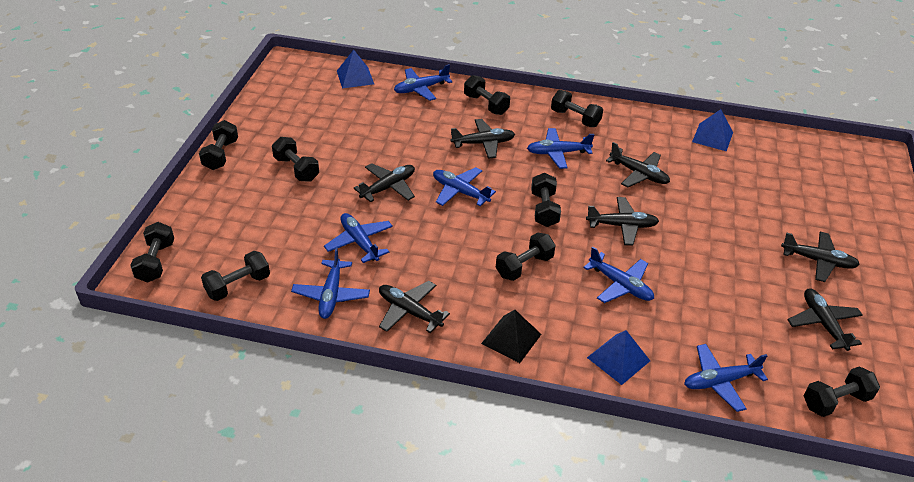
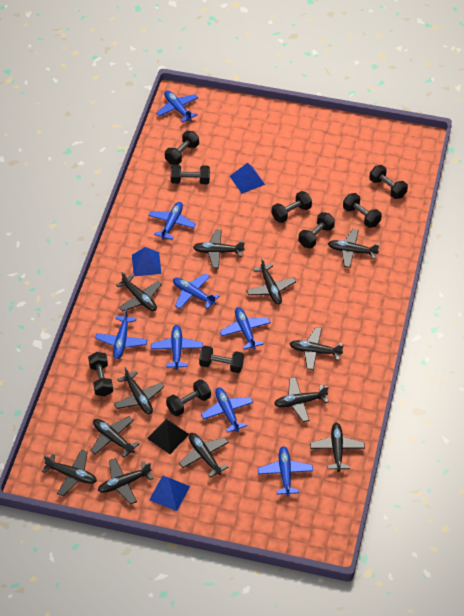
black plane: [354,163,415,202] [379,281,450,333] [450,119,515,159] [586,197,659,246] [606,142,670,187] [781,232,860,282] [787,289,863,351] = 7 -> [42,449,97,496] [91,416,140,458] [98,458,153,505] [114,367,164,414] [116,272,162,312] [179,433,229,478] [193,229,245,268] [246,258,296,305] [274,377,328,422] [290,327,344,370] [310,423,365,472] [328,229,379,268] = 12
blue plane: [291,248,370,319] [324,213,393,263] [394,64,452,101] [433,167,496,206] [527,128,594,169] [583,247,654,303] [684,344,768,412] = 7 -> [95,309,148,359] [148,202,196,240] [151,325,203,370] [156,90,198,123] [173,273,220,309] [201,387,253,433] [220,307,271,350] [258,446,313,496] = 8

